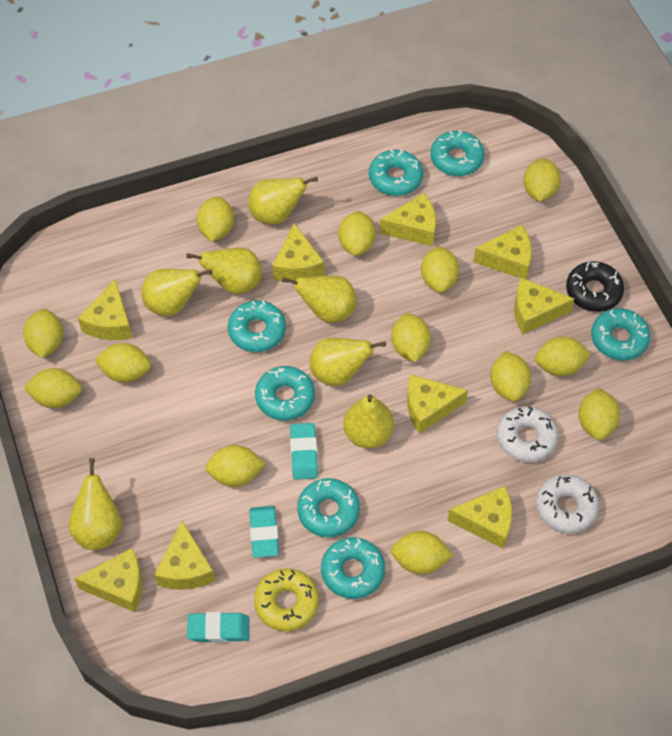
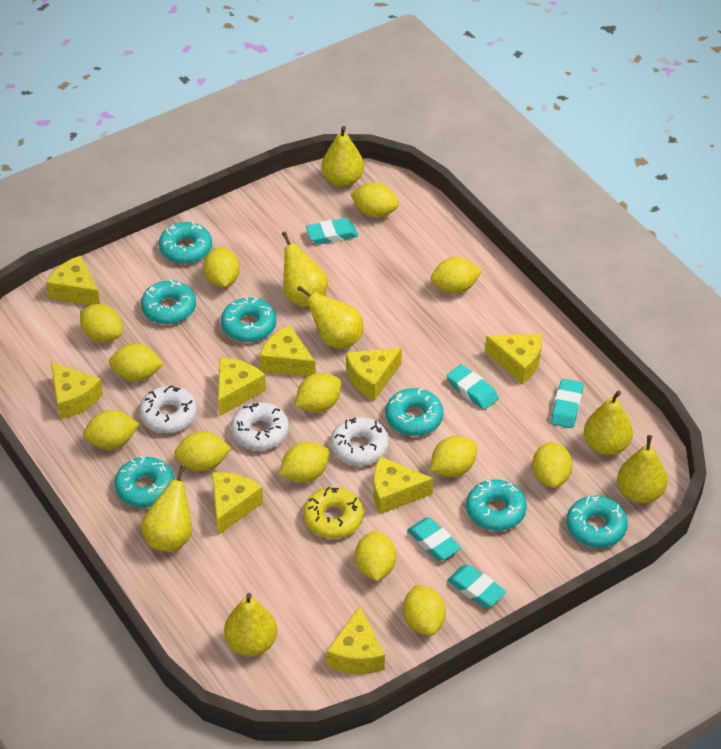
black donut: [566,261,624,312] = 1 -> none = 0
turquoise eraser: [187,612,250,643] [249,506,279,558] [290,423,318,480] = 3 -> [306,218,358,244] [407,517,461,561] [447,364,499,410] [447,565,506,608] [551,379,584,428] = 5
white donut: [497,406,558,462] [536,474,599,534] = 2 -> [139,385,197,433] [231,402,289,451] [330,417,389,466] = 3

